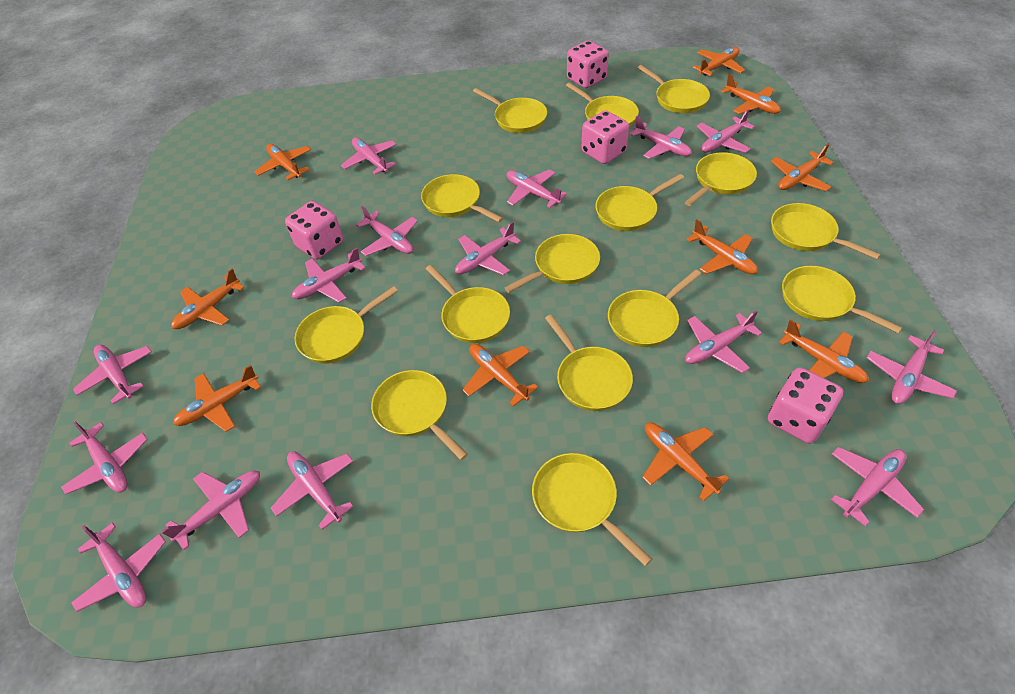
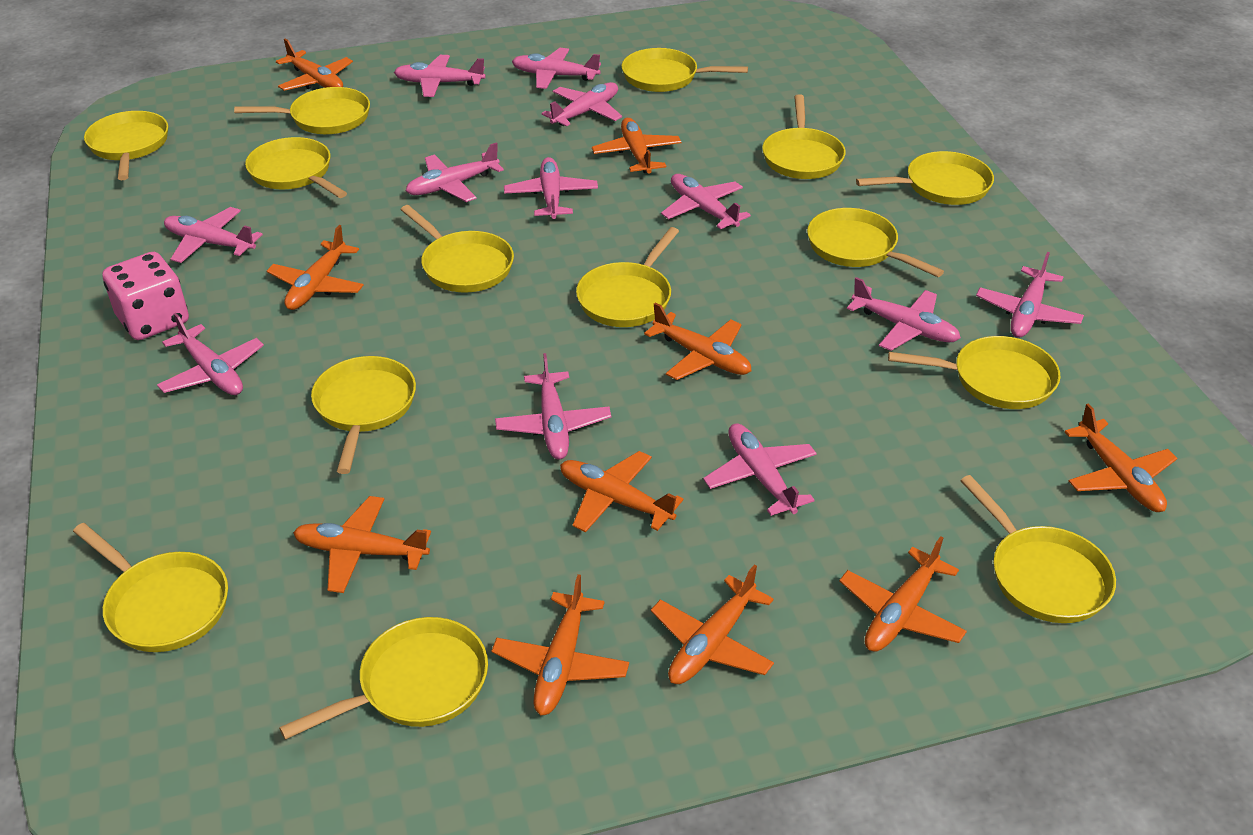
pink dice: [285,201,343,259] [567,41,609,88] [581,110,629,164] [768,367,843,444] = 4 -> [102,252,189,340] = 1
pink plane: [61,421,148,494] [71,523,166,612] [73,344,152,404] [161,471,260,550] [271,451,354,530] [292,248,365,303] [341,138,396,175] [356,206,418,256] [455,222,521,275] [507,169,567,208] [630,116,692,159] [685,310,762,373] [697,109,755,153] [831,447,924,526] [867,330,957,404] = 15 -> [157,313,264,395] [164,207,263,263] [394,55,486,97] [406,142,504,202] [495,353,611,459] [504,157,598,219] [512,48,601,89] [542,82,622,127] [661,174,751,229] [703,423,817,516] [847,277,961,351] [976,252,1084,338] = 12
yellow pan: [295,286,398,364] [371,370,468,460] [421,174,503,223] [425,265,510,343] [473,88,547,133] [505,234,600,293] [532,453,652,566] [545,314,633,411] [566,82,639,127] [595,174,684,231] [608,270,701,347] [637,65,710,113] [685,152,757,206] [771,203,881,259] [782,266,903,334] = 15 -> [73,523,228,652] [84,111,168,180] [234,87,370,134] [245,137,347,198] [279,617,488,740] [311,356,416,474] [401,205,514,293] [576,227,679,327] [622,48,748,92] [762,94,846,179] [807,208,944,277] [856,151,994,205] [888,336,1061,409] [960,475,1116,623] = 14

